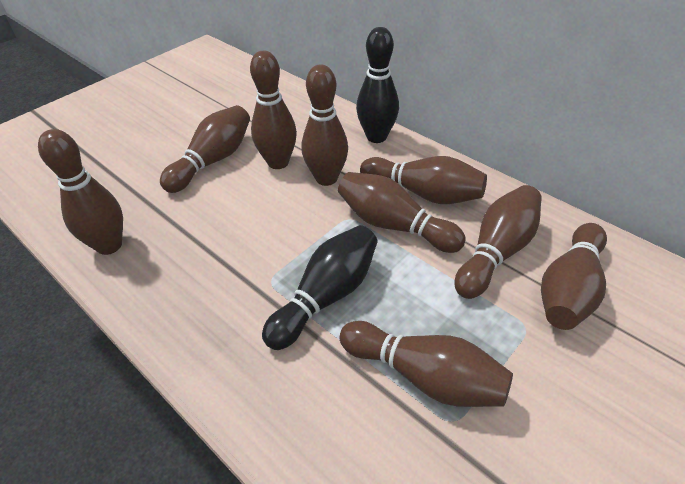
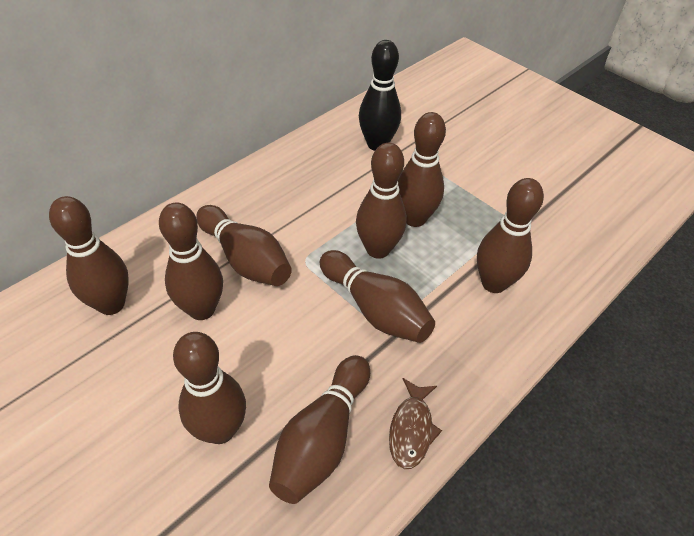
black bowling pin: [262,225,378,350] [356,27,399,143] = 2 -> [359,40,401,151] = 1
brown fish: none = 0 -> [389,378,442,469] = 1

